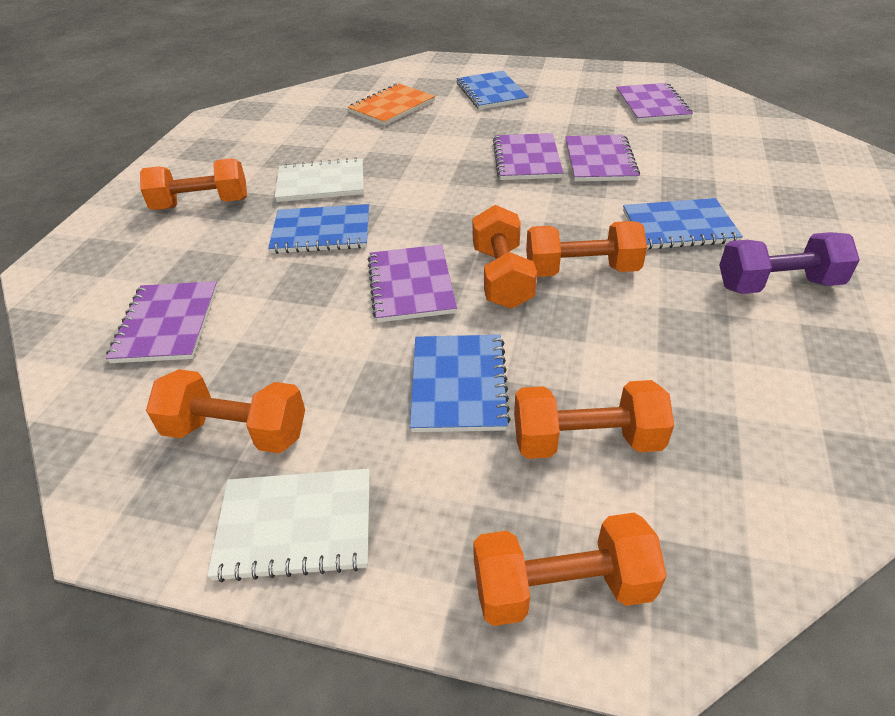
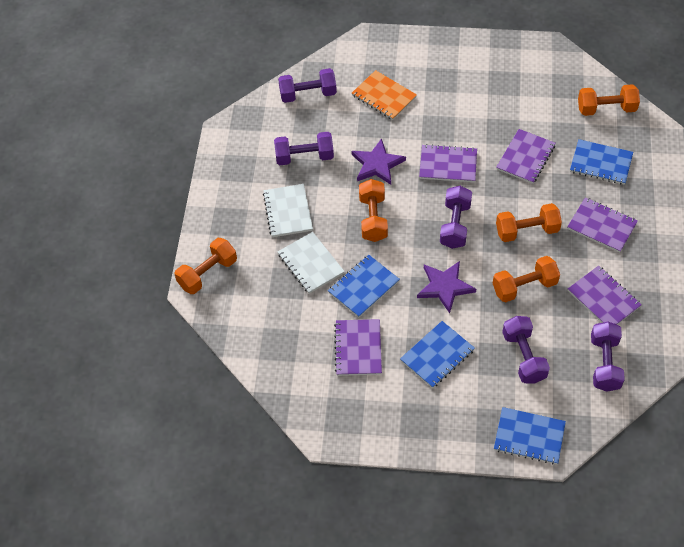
orange dumbbell: [140,158,247,210] [146,369,305,453] [472,205,537,309] [473,513,667,626] [514,380,674,459] [526,221,647,277] = 6 -> [174,238,237,294] [359,179,388,242] [493,256,560,303] [496,203,562,242] [578,84,640,116] = 5
purple dumbbell: [719,232,860,294] = 1 -> [274,132,334,165] [278,68,337,103] [440,186,472,249] [502,316,550,384] [591,321,625,392] = 5
purple star: none = 0 -> [352,138,406,185] [417,261,476,314] = 2

